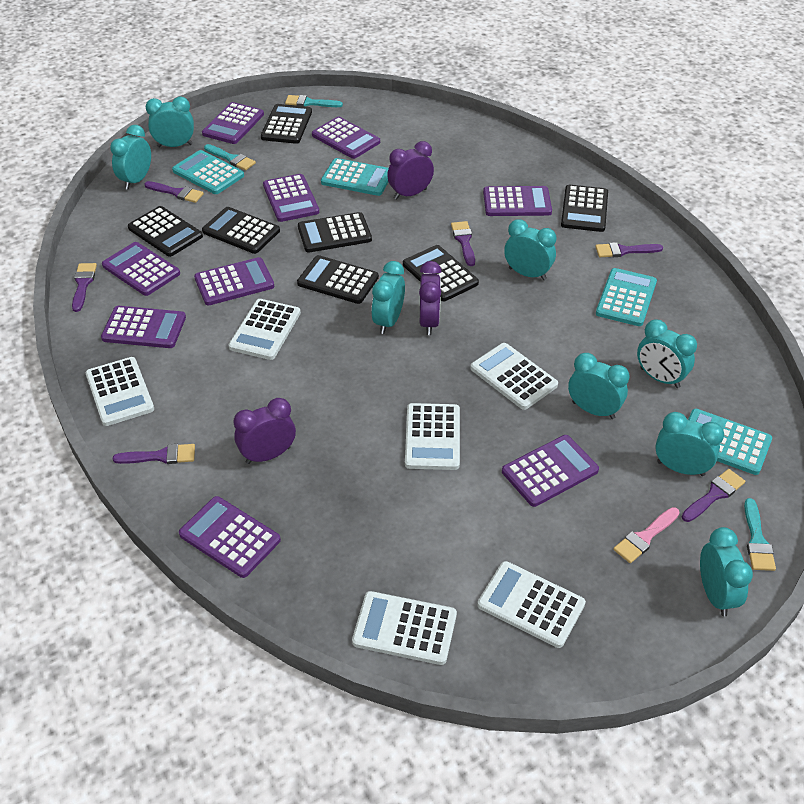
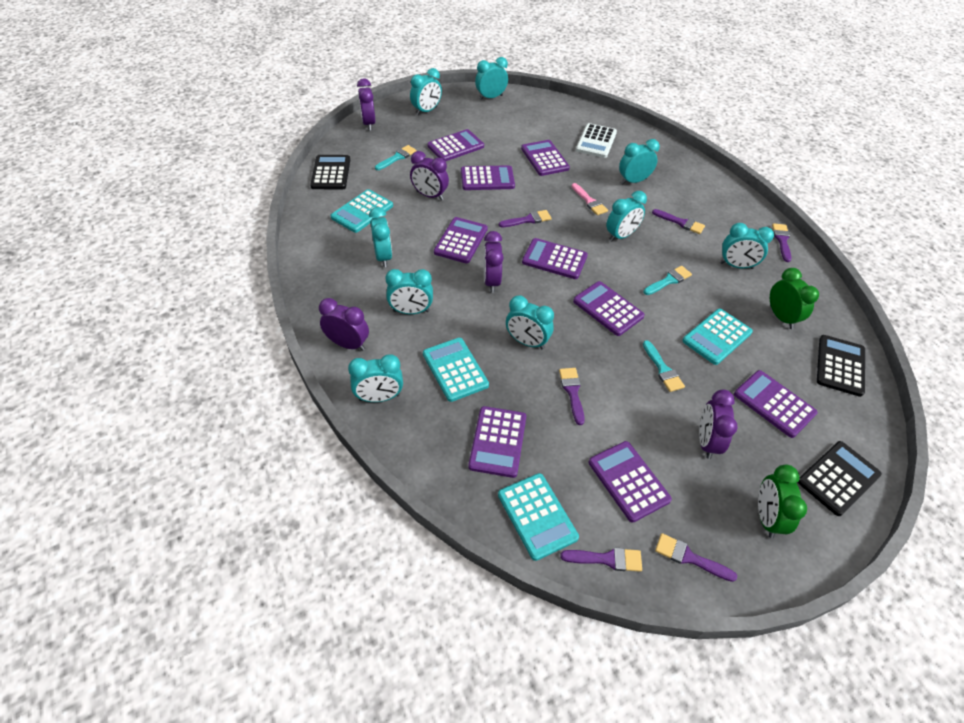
black calculator: [128,206,203,257] [202,207,280,254] [261,104,312,144] [297,255,379,304] [298,212,372,253] [403,245,479,301] [561,185,608,232] = 7 -> [310,155,350,189] [798,441,882,516] [817,335,865,397] = 3
green clock: none = 0 -> [758,465,807,538] [770,268,819,329] = 2
purple clock: [233,398,296,464] [387,141,434,199] [419,261,441,335] = 3 -> [319,298,369,351] [357,78,375,130] [410,151,449,200] [484,231,504,293] [699,389,738,459] = 5
turquoise clock: [110,125,151,189] [145,97,194,147] [371,261,405,334] [504,219,556,280] [568,353,630,419] [637,319,697,388] [655,412,724,476] [700,527,753,616] = 8 -> [348,354,403,402] [369,207,392,267] [385,269,433,314] [410,68,442,115] [475,57,508,100] [506,295,554,349] [606,191,647,242] [619,139,660,184] [720,223,774,269] = 9
white calculator: [85,357,154,426] [228,299,301,360] [352,591,457,665] [405,403,460,470] [470,343,558,410] [477,561,586,648] = 6 -> [576,123,617,158] = 1

